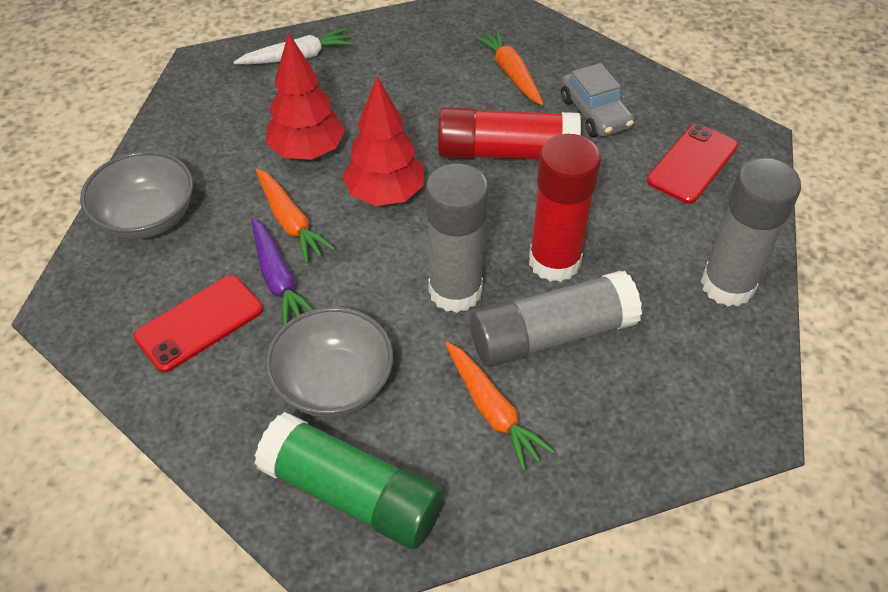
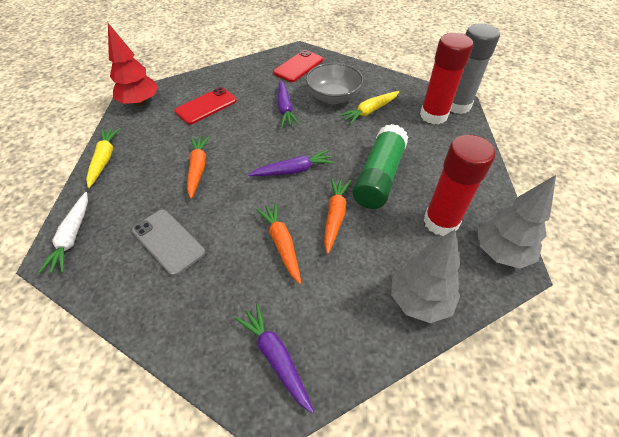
grey bowl: [80,151,193,239] [265,307,393,417] = 2 -> [306,63,364,104] = 1
grey car: [561,63,634,137] = 1 -> none = 0
grey glue stick: [426,163,489,313] [470,271,642,367] [701,158,801,306] = 3 -> [450,24,500,114] = 1
grey phone: none = 0 -> [132,210,205,276] = 1
grey tree: none = 0 -> [391,230,460,323] [477,175,556,269] = 2
purple carrot: [251,218,313,325] = 1 -> [235,304,314,414] [248,150,334,176] [277,80,299,126] = 3
red tree: [266,32,345,160] [342,77,424,206] = 2 -> [108,23,158,106] = 1
yellow carrot: none = 0 -> [86,128,120,188] [339,91,400,125] = 2

